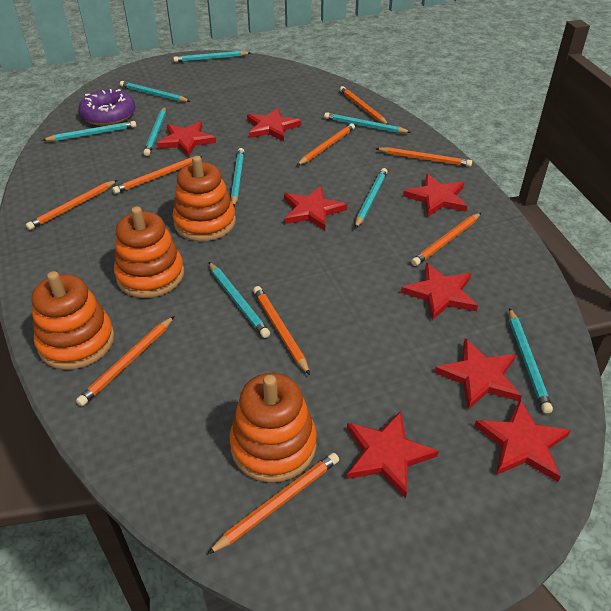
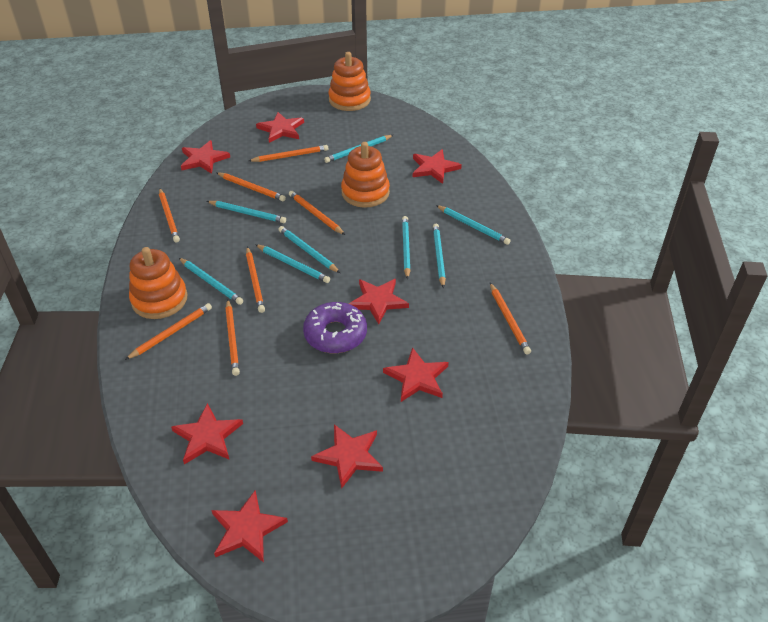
orange pencil: [26,180,117,230] [76,316,174,406] [112,156,203,194] [207,453,339,555] [253,286,310,375] [296,123,355,166] [340,86,389,125] [375,147,472,167] [411,213,481,266] = 9 -> [125,303,212,360] [159,188,180,242] [216,172,286,201] [226,300,240,376] [246,247,265,313] [249,145,328,162] [289,191,345,235] [490,283,531,355] = 8
orange stacking toy: [31,271,114,370] [114,206,184,298] [172,156,236,241] [230,373,317,483] = 4 -> [129,247,187,319] [328,52,371,111] [341,142,390,208] = 3
turquoise pencil: [43,121,136,141] [120,81,190,102] [143,107,166,156] [173,51,251,62] [209,262,270,338] [231,148,244,206] [324,112,411,133] [355,168,387,229] [509,308,553,414] = 9 -> [179,258,243,305] [207,201,286,223] [255,244,330,283] [278,226,340,273] [324,135,393,163] [402,216,411,279] [433,224,446,288] [436,205,511,245] = 8

